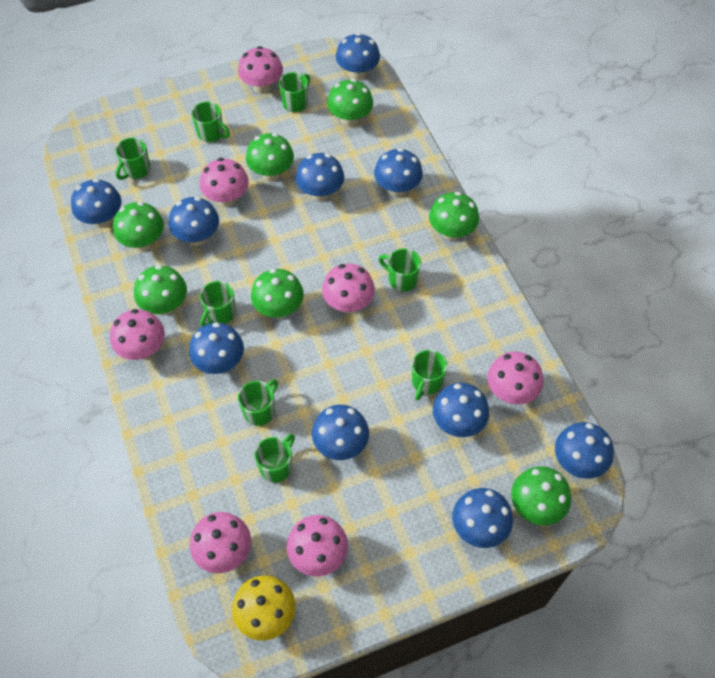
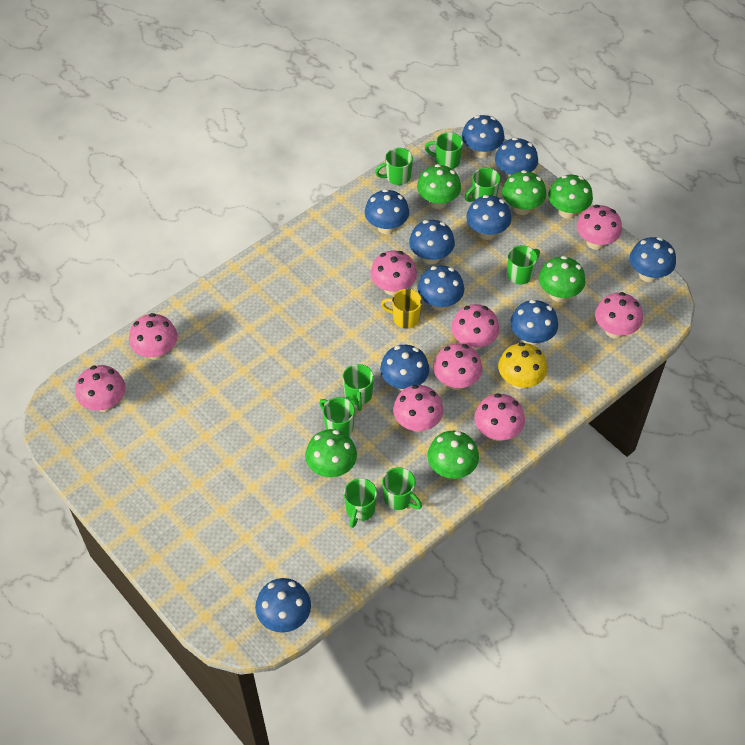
green mushroom: [113,202,164,251] [134,265,187,315] [246,133,294,181] [251,269,304,318] [327,79,373,127] [429,192,479,241] [511,466,571,525] = 7 -> [305,429,357,477] [417,164,461,209] [427,431,479,479] [502,170,546,215] [539,256,585,302] [548,175,593,219] = 6
pink mushroom: [110,309,165,360] [190,512,251,573] [200,158,249,207] [238,46,283,94] [287,515,348,576] [322,264,375,313] [487,352,543,404] = 7 -> [76,365,126,412] [129,313,177,360] [370,250,417,296] [393,385,443,432] [433,343,482,390] [451,304,499,350] [474,394,525,441] [577,205,622,250] [595,292,643,338] = 9
yellow mug: none = 0 -> [381,289,422,329] = 1

